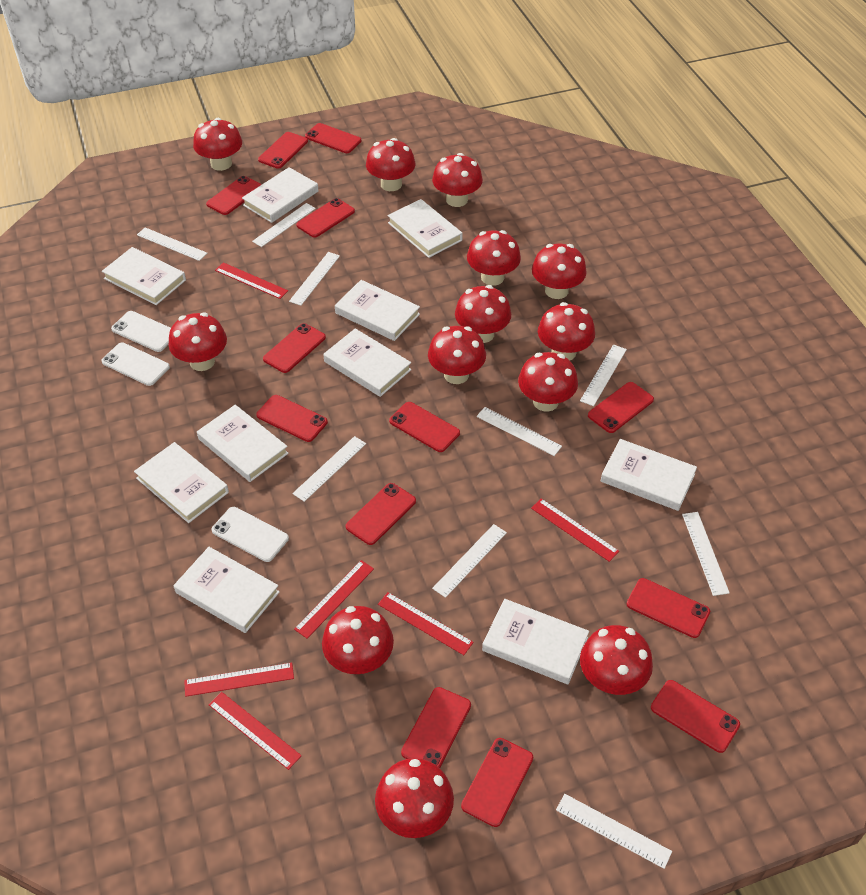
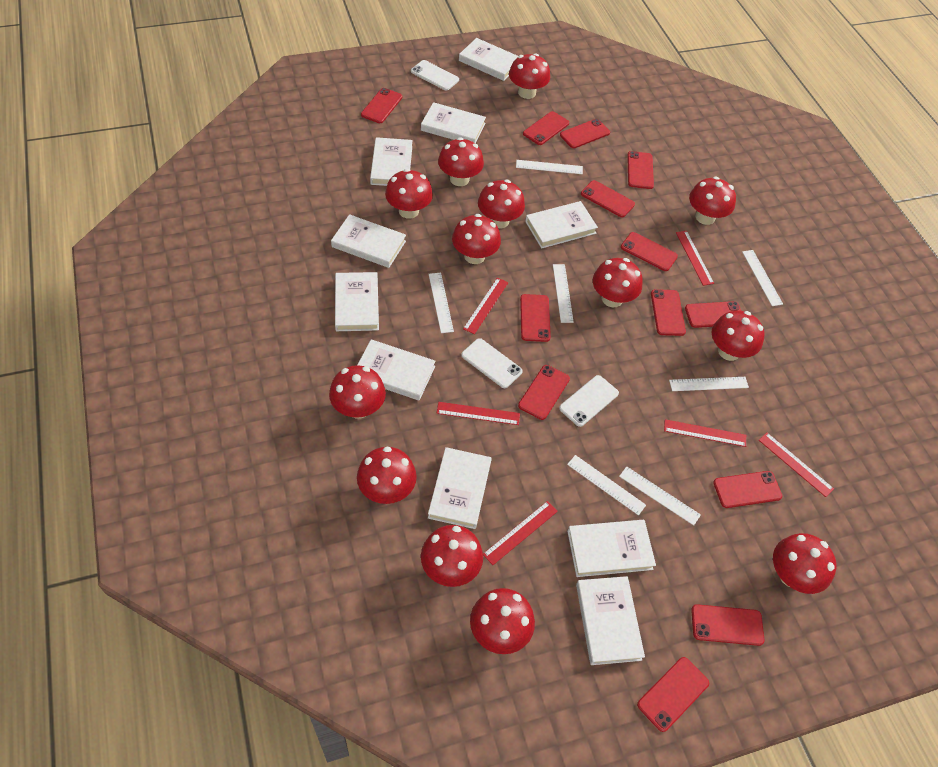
white ruler: [137,228,207,261] [252,203,316,247] [289,252,340,306] [292,436,366,502] [432,524,507,598] [477,407,562,456] [556,794,672,869] [580,344,627,406] [682,512,730,596] = 9 -> [429,273,454,333] [516,160,583,174] [553,264,574,323] [567,455,646,515] [619,466,701,525] [669,377,749,391] [742,250,783,306] = 7

